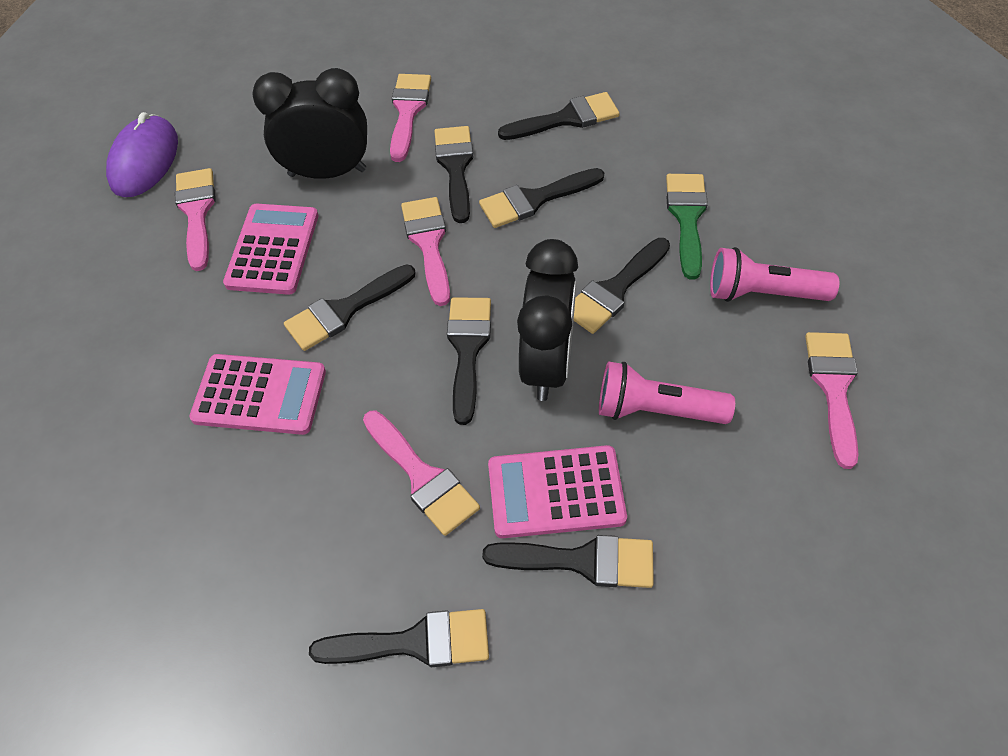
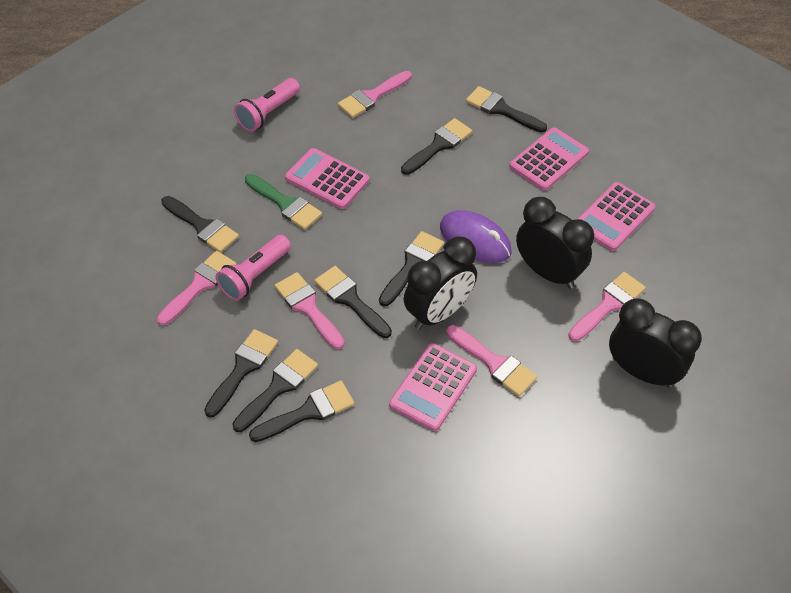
black clock: [252,68,367,179] [517,239,578,401] = 2 -> [404,236,477,330] [516,197,594,289] [609,298,702,388] = 3
pink calculator: [189,354,326,435] [223,204,318,295] [488,445,627,538] = 3 -> [285,148,370,209] [389,343,477,431] [509,127,589,191] [576,182,655,251] = 4

